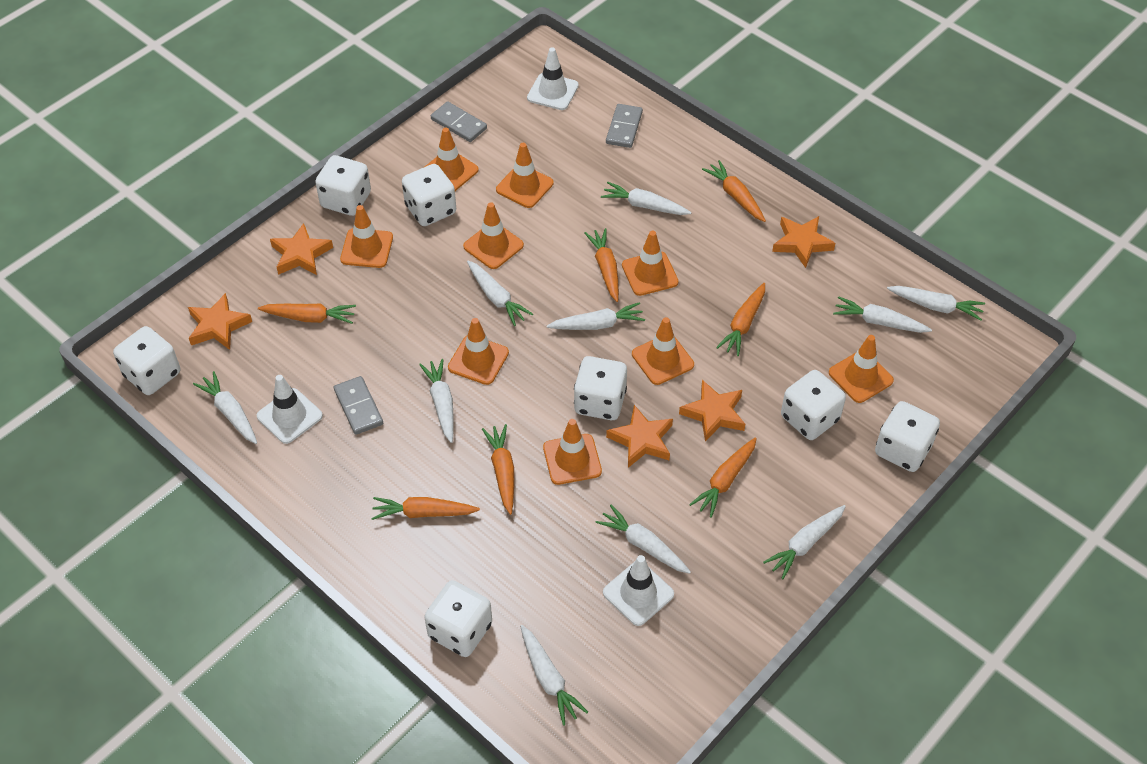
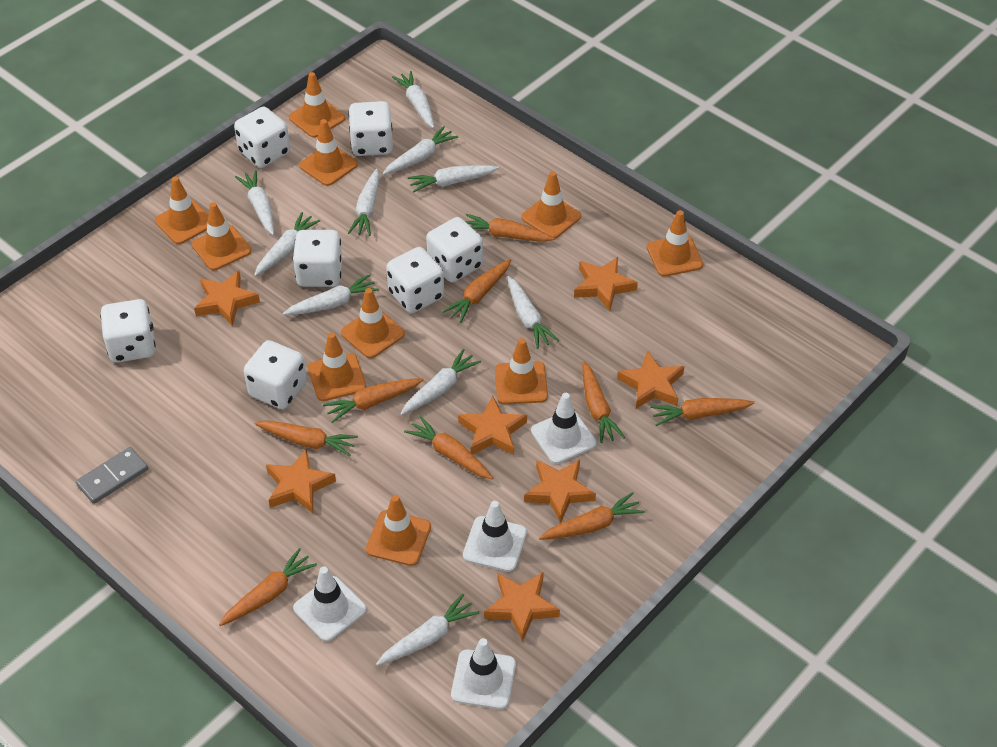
grey domino: [334,376,383,435] [431,101,487,142] [606,104,643,148] = 3 -> [76,447,148,504] = 1
orange carrot: [258,304,356,324] [371,497,480,520] [482,424,514,515] [584,228,619,302] [689,437,757,518] [702,160,766,222] [716,283,765,356] = 7 -> [219,548,317,626] [255,420,358,456] [323,378,424,423] [404,416,493,480] [442,259,511,323] [465,214,555,242] [539,492,645,540] [582,361,625,443] [650,398,755,426] = 9
orange star: [188,293,252,350] [270,223,333,275] [606,405,673,468] [679,380,745,442] [772,216,836,268] = 5 -> [194,270,260,326] [266,449,336,513] [458,396,527,455] [484,572,560,642] [524,460,596,523] [574,257,638,311] [617,350,685,409] = 7
orange traffic cone: [340,205,393,268] [423,127,479,191] [448,318,509,385] [463,202,524,269] [496,143,553,208] [543,419,602,485] [622,231,679,296] [632,317,694,385] [829,335,894,403] = 9 -> [155,176,209,244] [192,202,251,270] [289,72,345,138] [299,119,358,186] [308,332,366,401] [341,288,405,358] [366,495,431,566] [495,338,548,404] [521,171,581,239] [647,210,703,277] = 10
white traffic cone: [257,375,323,444] [527,47,579,110] [603,555,674,626] = 3 -> [293,567,367,642] [451,638,516,709] [463,501,527,572] [531,393,597,464] = 4

